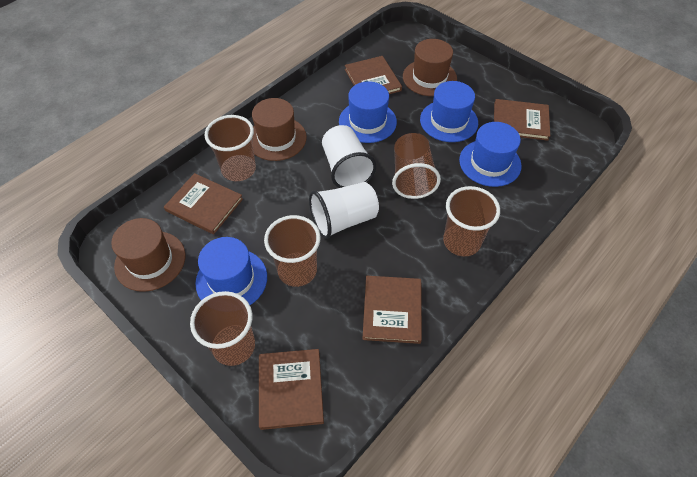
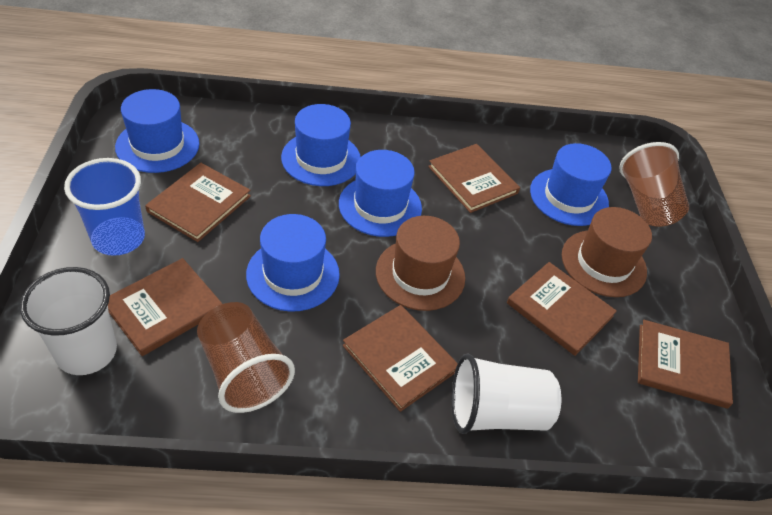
blue cup: none = 0 -> [64,158,145,256] = 1
blue hat: [195,237,267,305] [339,81,397,143] [420,81,478,142] [459,122,522,187] = 4 -> [115,89,199,173] [246,214,340,312] [281,104,361,186] [339,150,422,237] [530,143,612,226] = 5
brown book: [164,173,243,234] [259,349,324,430] [345,56,402,94] [362,276,422,344] [494,99,550,141] = 5 -> [108,258,222,356] [145,163,251,242] [343,305,458,412] [428,144,520,213] [507,262,617,356] [638,320,733,409] = 6
brown cup: [190,291,255,366] [205,115,256,181] [264,215,321,287] [392,133,441,199] [443,186,500,256] = 5 -> [197,302,295,413] [619,142,689,227] = 2
brown hat: [111,218,186,292] [252,98,307,161] [403,39,457,96] = 3 -> [376,216,465,311] [562,207,652,297] = 2

